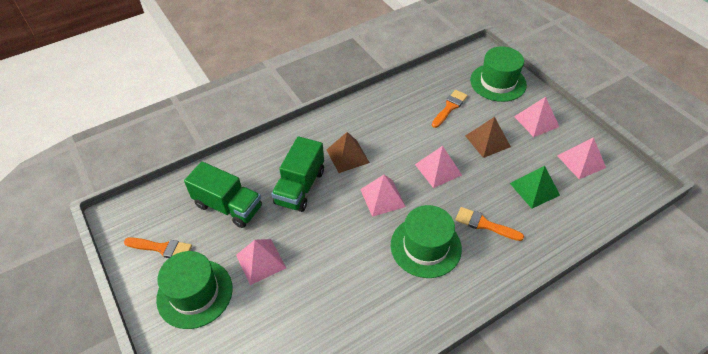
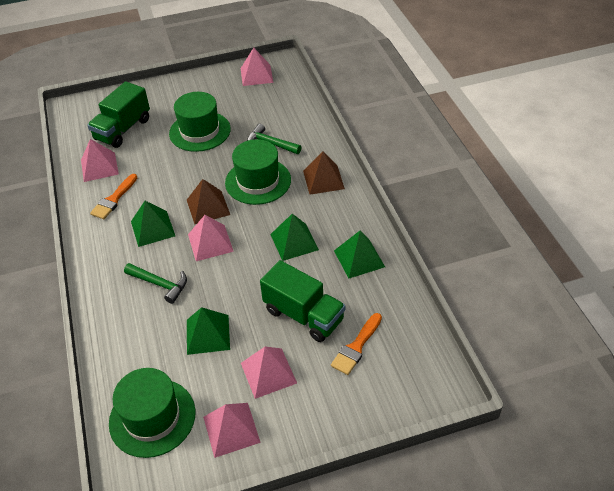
green hammer: none = 0 -> [124,263,187,304] [247,124,301,154] = 2
green pyramid: [510,166,560,208] = 1 -> [131,201,175,247] [187,307,230,355] [270,214,319,261] [334,231,385,278] = 4
orange brush: [124,237,192,258] [432,90,468,128] [455,207,524,241] = 3 -> [90,174,137,219] [331,313,382,375] = 2

